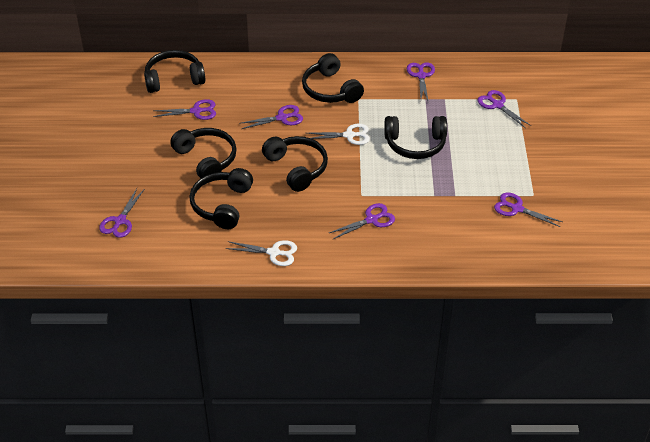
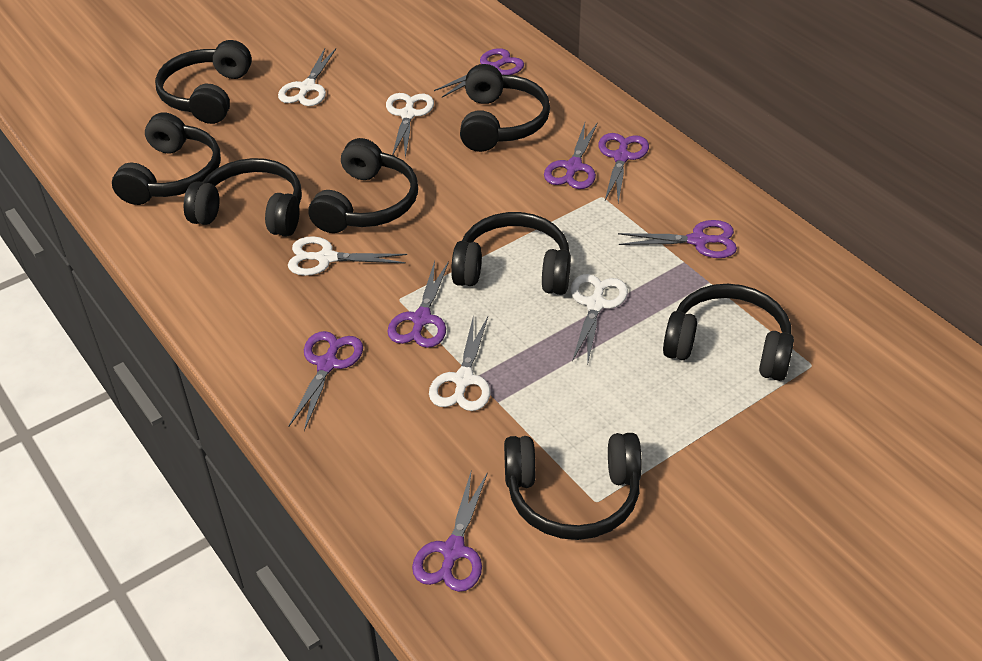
black headphones: [144,50,205,93] [170,128,237,178] [190,168,253,229] [262,136,328,192] [302,53,364,103] [384,116,447,159] = 6 -> [112,113,221,205] [155,40,252,124] [184,158,302,237] [309,138,418,233] [451,212,571,295] [460,64,550,152] [504,433,642,540] [663,284,794,381] = 8
white scissors: [226,240,297,266] [307,124,370,145] = 2 -> [278,48,336,106] [288,236,407,276] [386,93,434,158] [429,317,491,411] [571,274,628,364] = 5

